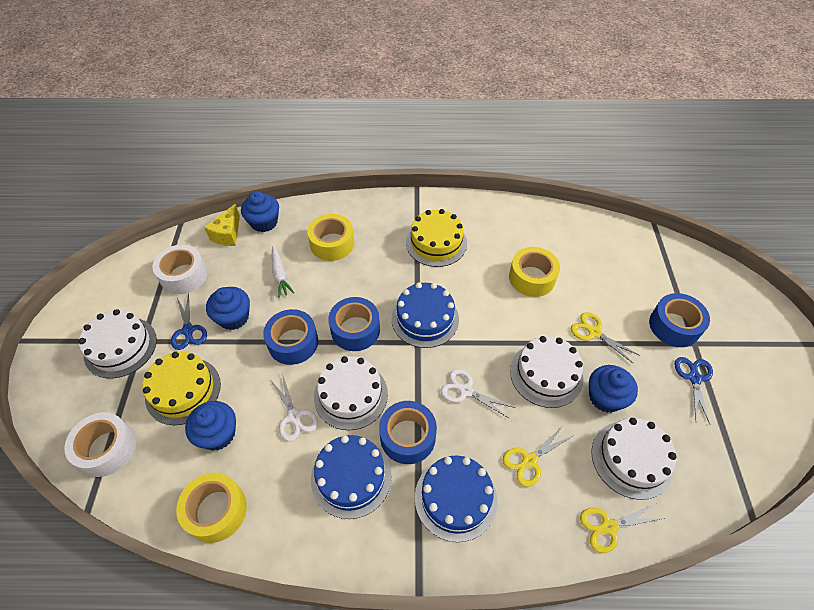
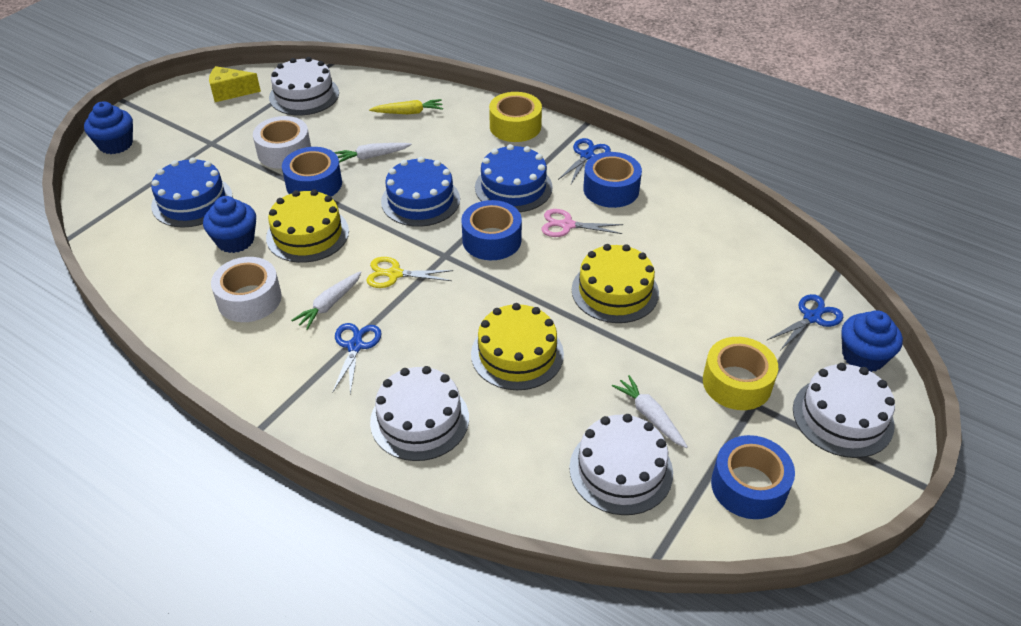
blue cupcake: [185,401,236,451] [206,287,250,330] [241,191,279,232] [589,365,638,413] = 4 -> [84,101,133,154] [203,196,256,253] [841,310,903,372] = 3
blue scissors: [171,292,207,350] [675,357,713,424] = 2 -> [332,323,382,394] [558,138,611,184] [767,294,843,351] = 3
pink scissors: none = 0 -> [541,209,623,237] = 1
white carrot: [272,246,294,298] = 1 -> [291,271,362,330] [334,143,412,163] [612,375,688,448] = 3
white scissors: [271,373,318,441] [441,369,515,419] = 2 -> none = 0
yellow cake: [142,352,221,425] [406,209,467,267] = 2 -> [266,189,349,263] [471,303,564,390] [572,244,659,323] = 3
yellow carrot: none = 0 -> [369,99,443,114] = 1
yellow scissors: [502,427,573,487] [571,312,640,364] [580,503,665,553] = 3 -> [366,257,453,288] = 1
yellow tape: [176,472,247,543] [307,214,354,261] [509,247,560,297] = 3 -> [489,92,542,142] [703,337,778,410] = 2

